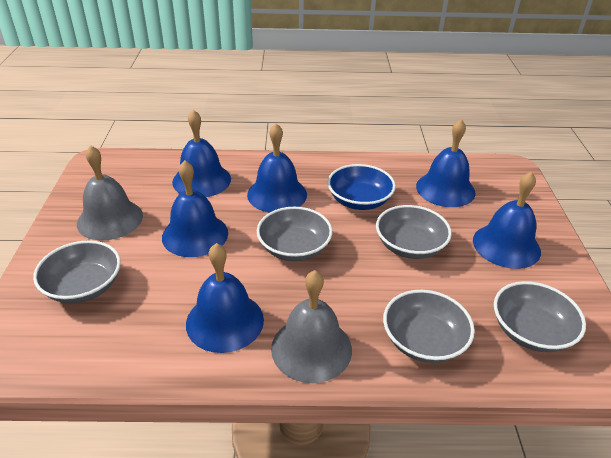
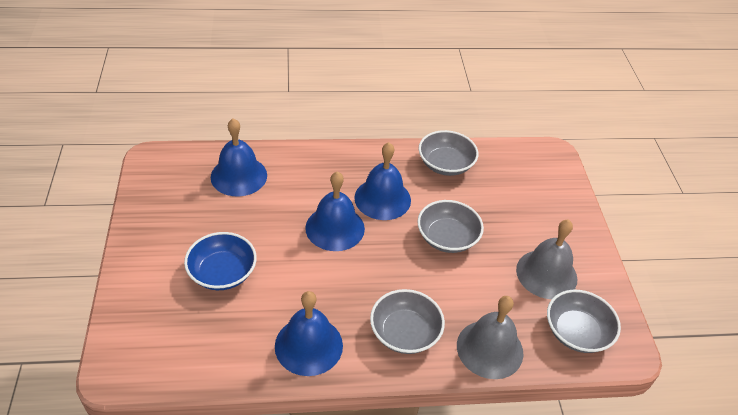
blue bell: [162,160,228,257] [172,110,231,197] [186,243,264,353] [247,123,307,213] [416,119,476,207] [473,172,541,269] = 6 -> [211,118,267,196] [275,291,343,376] [305,171,365,251] [355,142,411,220] = 4
grey bowl: [33,240,121,303] [257,207,333,261] [376,205,452,259] [383,290,475,363] [494,281,586,352] = 5 -> [370,289,445,354] [417,200,484,253] [419,130,478,176] [547,290,621,353] = 4

